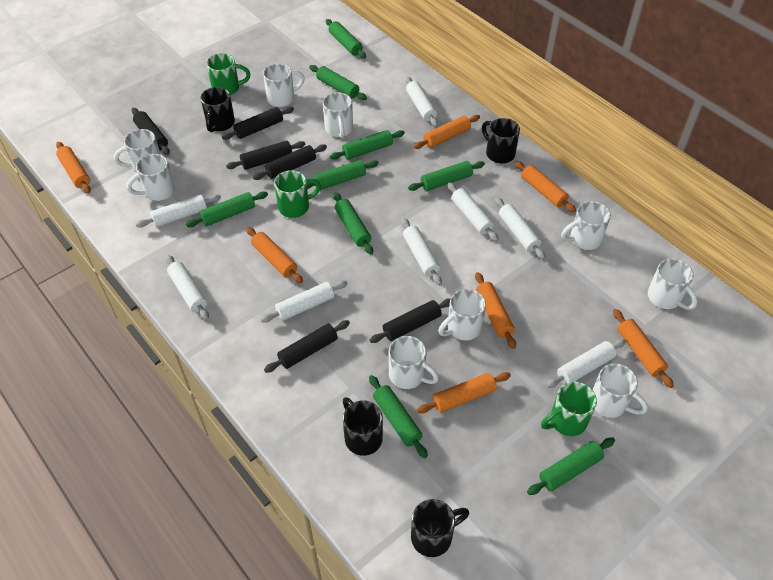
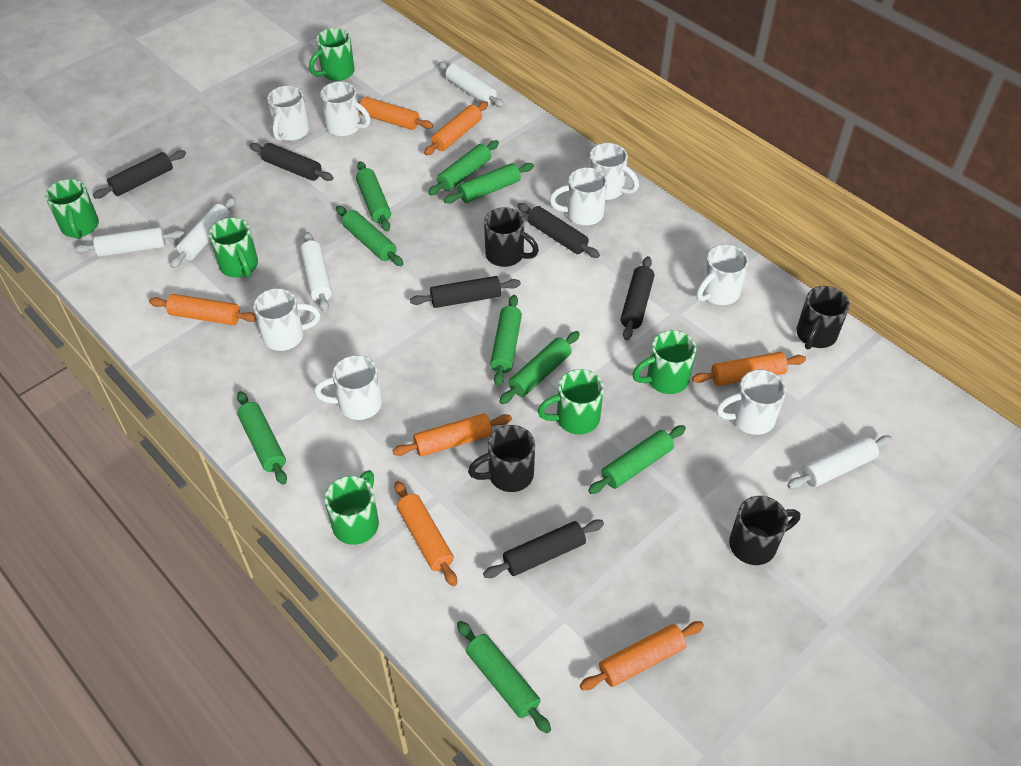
green mug: [206,53,250,95] [274,170,321,218] [541,382,597,436] = 3 -> [45,179,99,239] [209,218,258,278] [309,28,355,81] [325,470,379,545] [538,369,604,435] [632,330,696,394] = 6
white mug: [114,129,161,173] [127,154,175,201] [263,63,305,107] [323,92,353,138] [389,336,439,389] [438,289,486,340] [561,201,611,250] [593,364,648,418] [648,259,697,310] = 9 -> [253,288,320,351] [267,86,309,141] [314,355,382,420] [320,82,371,137] [549,167,607,225] [589,143,639,200] [696,244,749,305] [716,369,786,435] = 8
white rolling pin: [136,194,221,227] [166,255,209,320] [261,280,348,323] [402,218,442,285] [405,76,438,127] [447,182,498,241] [495,197,546,260] [546,339,626,388] = 8 -> [74,227,185,257] [170,197,236,268] [300,232,332,312] [438,62,505,108] [787,435,892,489] = 5

